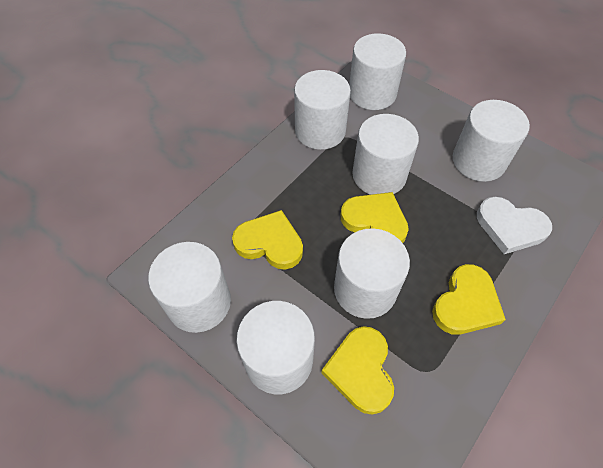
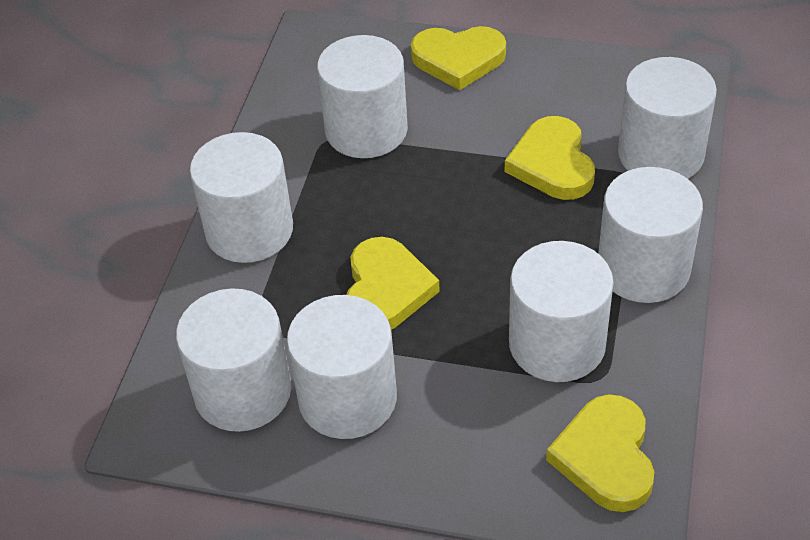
white heart: [477,197,552,254] = 1 -> none = 0

